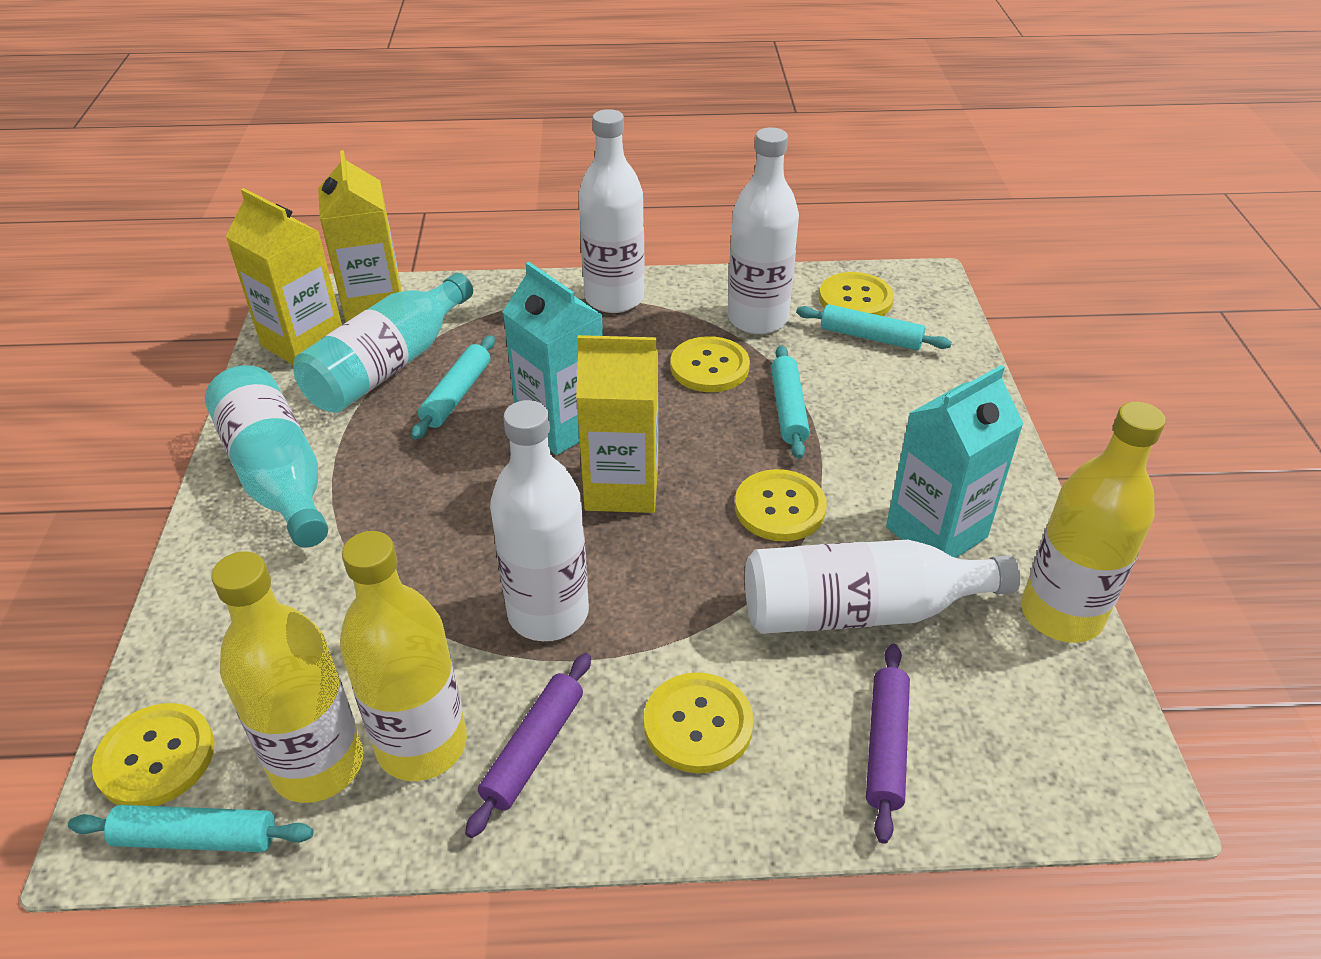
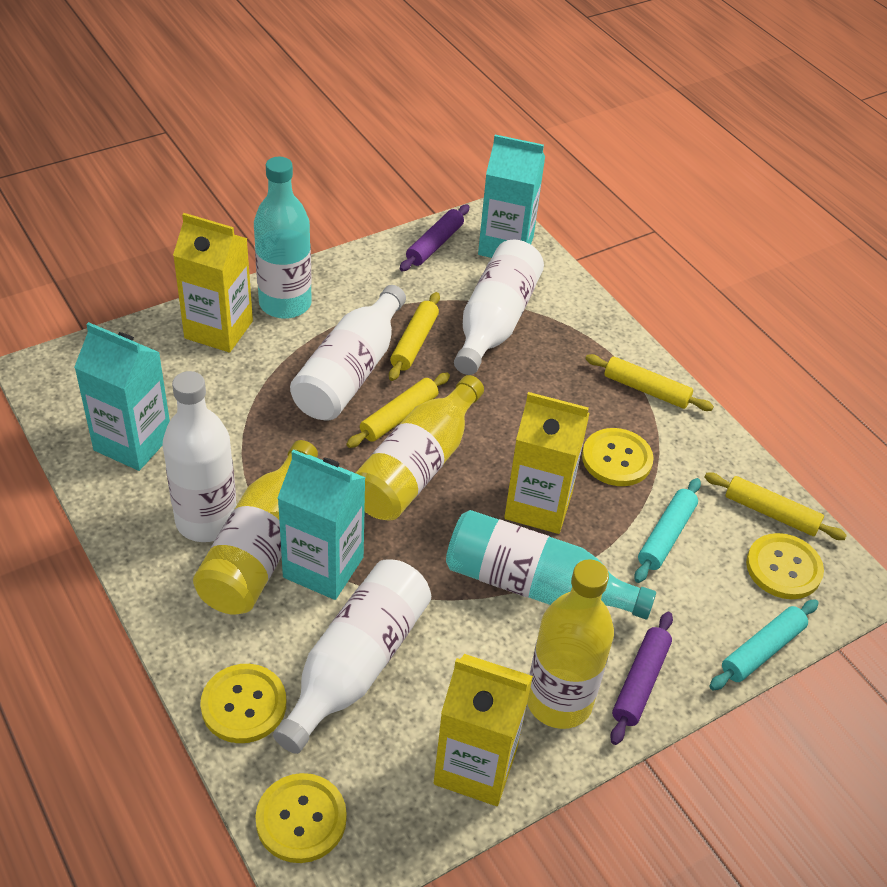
turquoise carton: [503,262,603,455] [886,365,1024,558] = 2 -> [74,322,170,471] [278,449,366,600] [478,135,545,258] = 3
turquoise rolling pin: [68,805,314,852] [411,335,495,440] [771,345,810,459] [796,304,952,350] = 4 -> [634,478,701,583] [709,599,819,690] = 2
yellow button: [92,703,215,806] [644,672,754,773] [671,336,750,392] [735,469,827,541] [819,272,894,316] = 5 -> [200,664,286,743] [255,773,347,863] [582,428,654,486] [746,533,824,599] = 4
yellow rolling pin: none = 0 -> [346,372,450,448] [389,292,440,381] [585,354,714,411] [704,473,847,540] = 4

